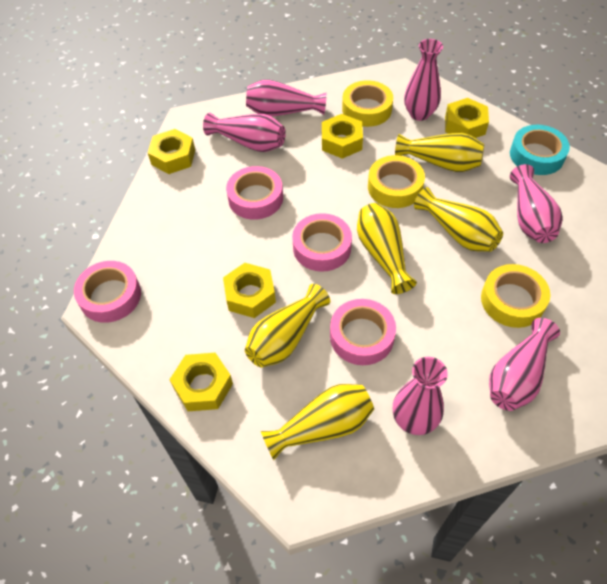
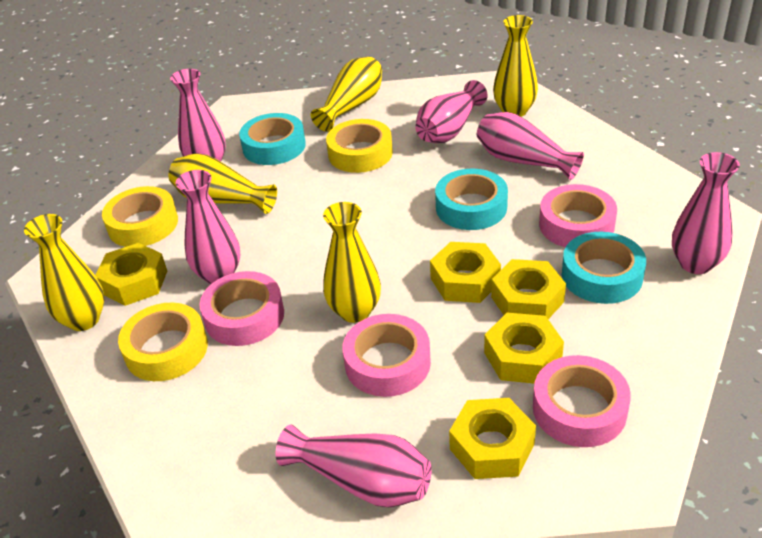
turquoise tape: [510,125,570,175] = 1 -> [239,113,306,165] [435,169,508,230] [562,232,646,304] = 3

